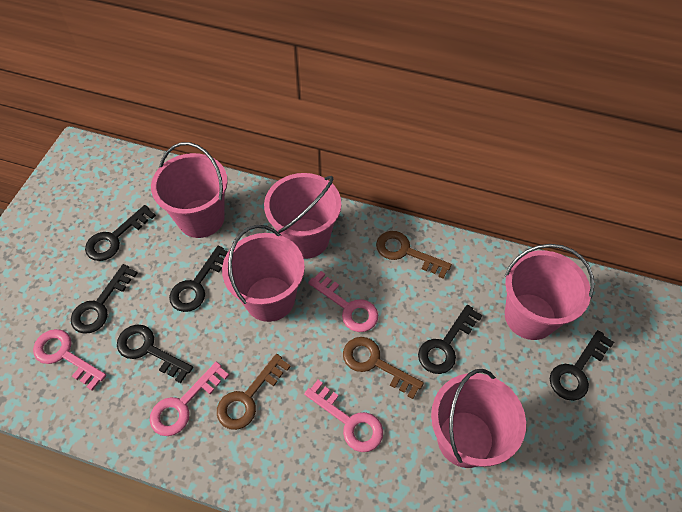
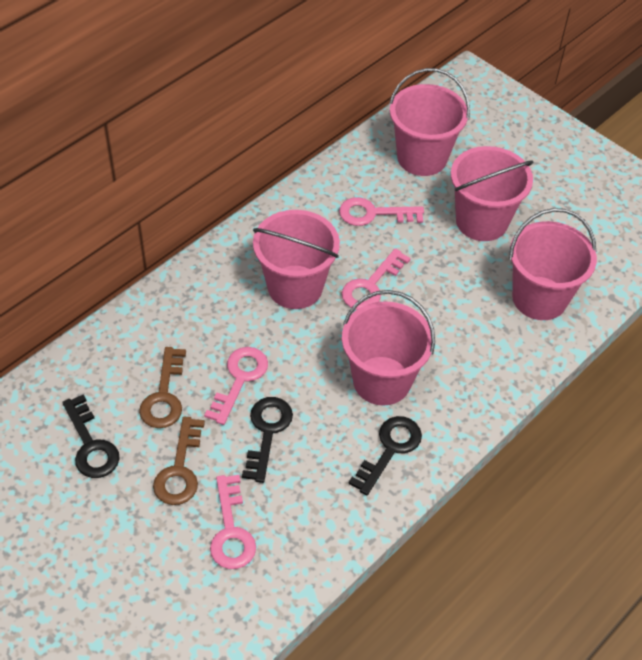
black key: [71,264,138,334] [85,205,156,261] [117,325,193,383] [169,246,228,312] [418,305,483,374] [550,330,614,401] = 6 -> [62,394,120,478] [242,397,293,483] [348,416,422,496] = 3
brown key: [217,354,291,430] [343,337,424,399] [376,231,452,279] = 3 -> [139,347,186,428] [153,417,205,505] = 2

